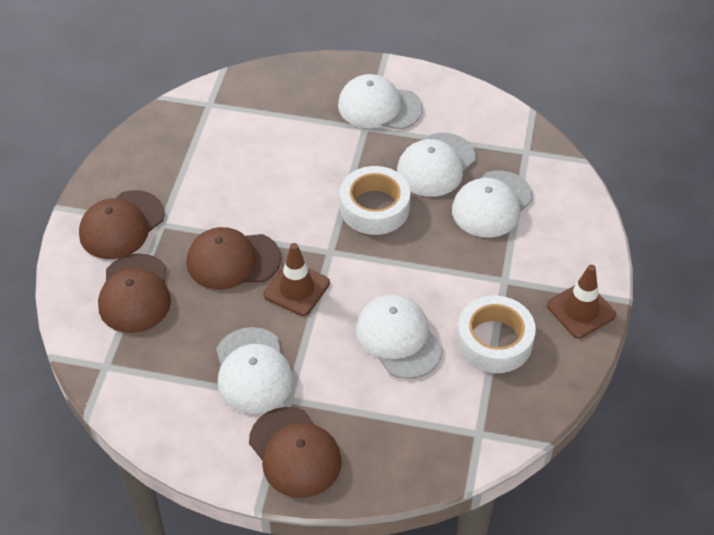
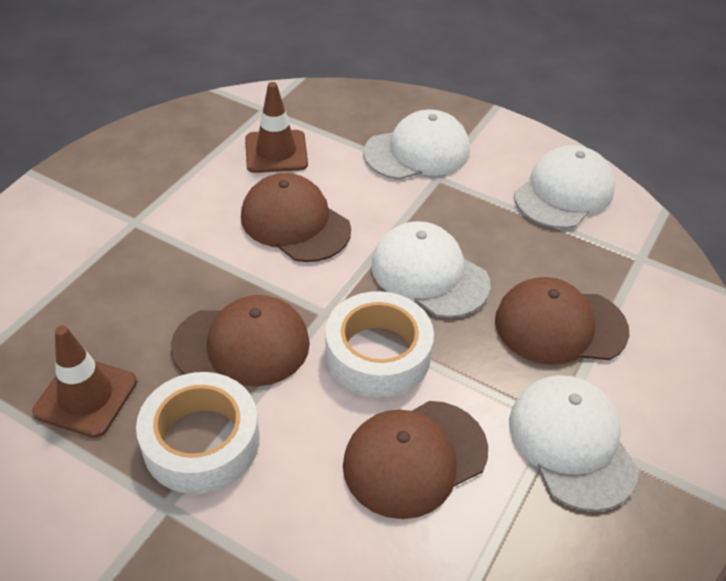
white cap: [216,327,293,414] [338,74,423,130] [356,295,443,379] [397,133,476,197] [452,171,533,238] = 5 -> [364,110,470,180] [371,221,490,318] [509,375,639,511] [514,145,615,229] = 4

